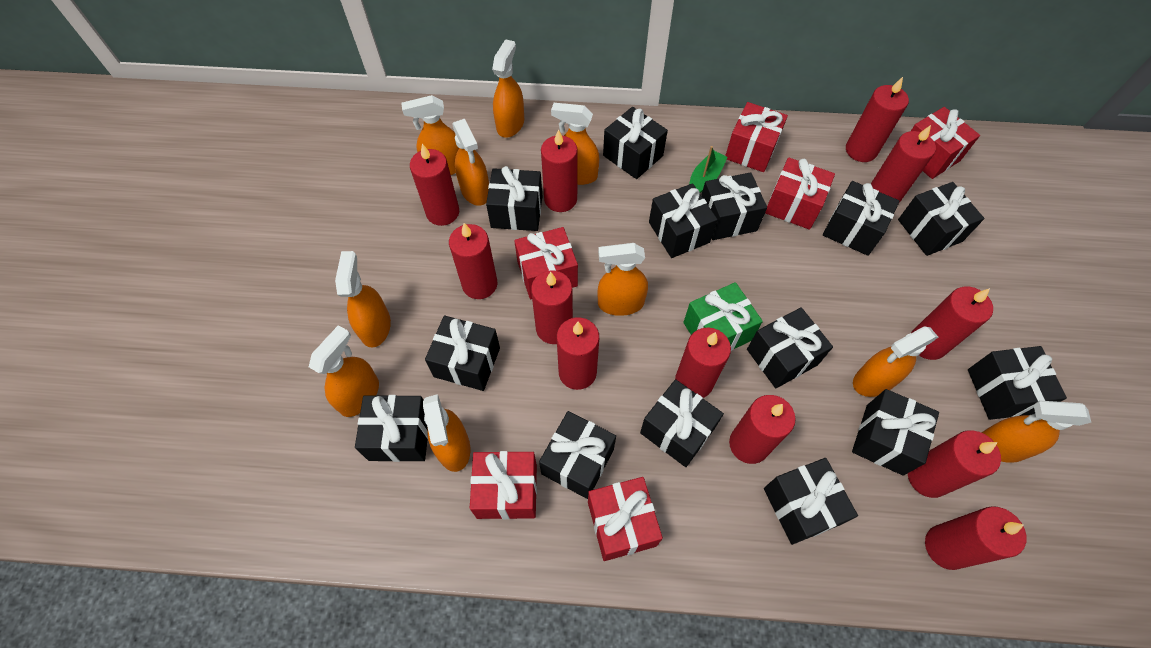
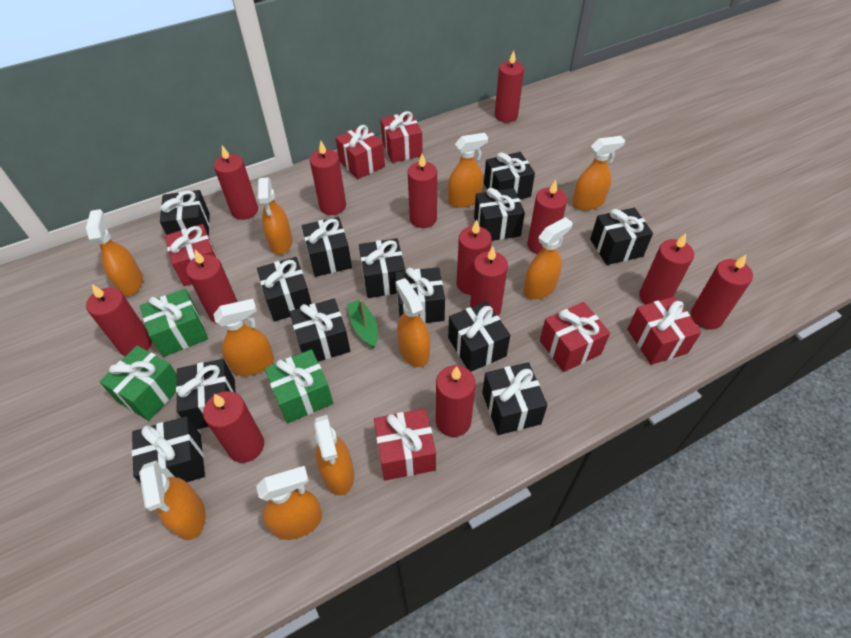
black gift: [355,395,428,462] [425,316,500,391] [486,166,542,231] [539,411,616,499] [603,107,668,179] [640,379,724,467] [649,183,718,258] [701,172,767,240] [747,307,833,388] [764,458,858,545] [823,181,900,256] [852,389,939,476] [898,182,984,256] [968,346,1067,420] = 14 -> [132,416,205,483] [160,190,210,236] [176,359,236,429] [257,257,312,322] [290,298,350,362] [302,217,352,277] [359,238,405,298] [395,267,445,323] [448,301,510,371] [474,188,525,241] [482,362,547,435] [484,152,535,199] [590,208,653,265] = 13
green gift: [683,282,763,351] = 1 -> [100,345,177,421] [140,289,208,357] [265,349,333,423] = 3
red candle: [410,144,459,226] [449,223,497,299] [531,270,573,344] [541,129,578,212] [557,317,599,390] [675,327,731,398] [729,395,796,464] [846,77,909,162] [871,125,936,203] [908,430,1001,498] [911,287,993,360] [925,506,1027,570] = 12 -> [86,284,152,356] [186,250,238,323] [203,391,264,463] [214,145,258,220] [310,141,346,215] [408,154,437,228] [436,365,476,437] [457,220,492,295] [470,246,508,316] [495,50,524,123] [527,179,567,255] [639,233,694,305] [691,254,753,330] = 13

